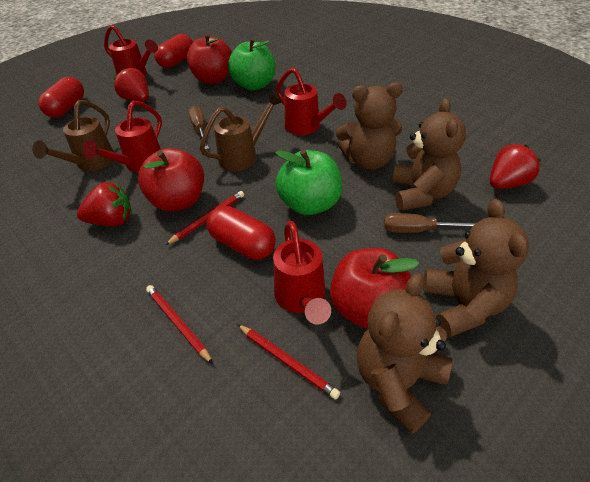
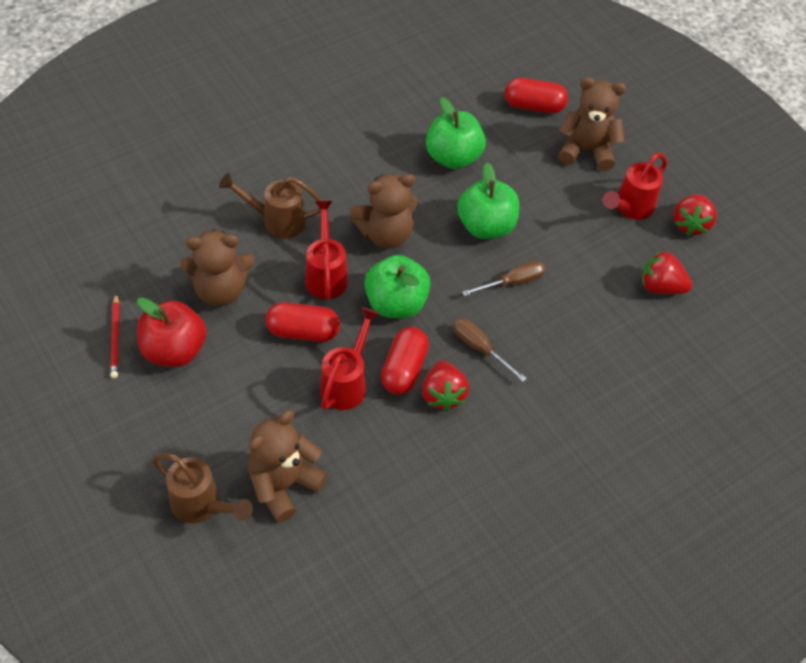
green apple: [228,38,276,90] [275,150,342,215] = 2 -> [364,255,431,318] [426,97,486,169] [457,163,519,239] = 3
red apple: [138,148,204,212] [187,33,232,84] [330,248,419,329] = 3 -> [137,297,206,367] = 1
red pencil: [146,285,213,364] [165,191,244,245] [237,324,340,400] = 3 -> [110,293,119,379] = 1
red watering can: [83,101,162,173] [104,25,158,76] [273,221,331,325] [276,67,347,135] = 4 -> [305,201,348,299] [320,307,380,410] [603,153,667,220] = 3

